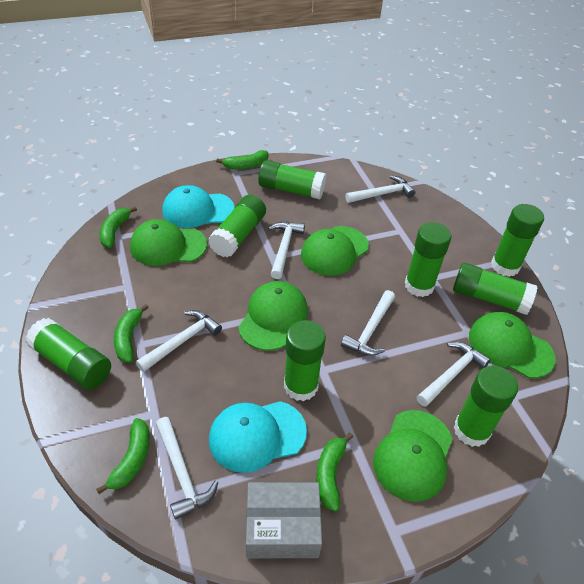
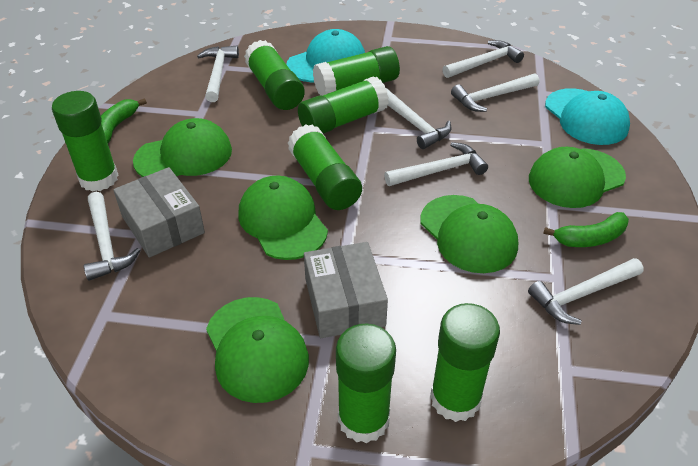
green banana: [96,418,150,494] [100,207,137,248] [114,304,149,362] [216,150,269,169] [316,433,353,511] = 5 -> [101,98,147,143] [543,212,629,247] = 2
green glue stick: [26,318,111,390] [208,195,266,258] [258,160,326,199] [284,320,326,401] [405,222,452,297] [453,263,538,315] [454,366,518,447] [491,204,544,277] = 8 -> [52,91,118,192] [244,40,305,110] [288,124,362,210] [298,76,389,134] [313,46,400,96] [336,323,396,443] [430,303,500,422] = 7
grey box: [246,482,322,559] = 1 -> [113,167,205,258] [304,242,388,338] = 2
white hammer: [136,310,222,372] [156,417,219,520] [268,222,305,279] [341,290,395,356] [345,176,415,203] [417,342,491,407] = 6 -> [84,192,141,281] [197,46,239,102] [384,142,488,186] [386,88,451,149] [442,40,524,78] [451,73,539,112] [528,258,644,325] = 7

